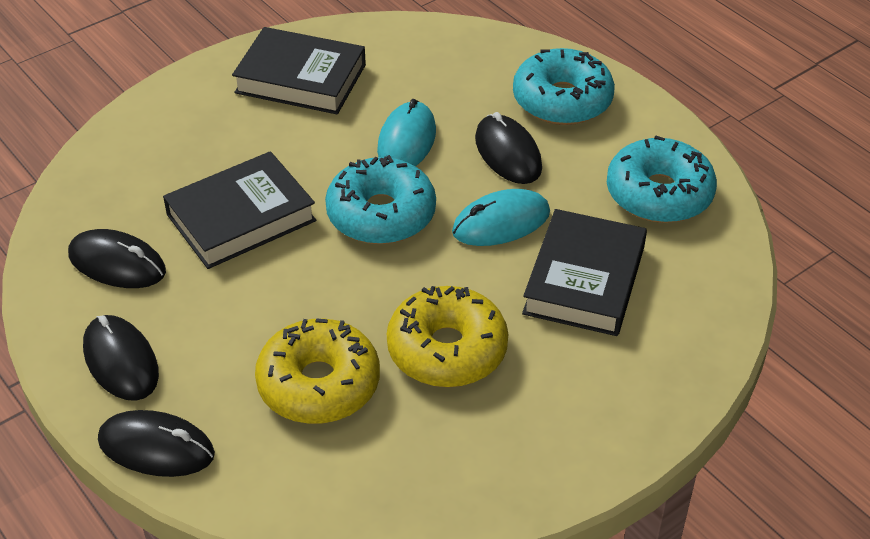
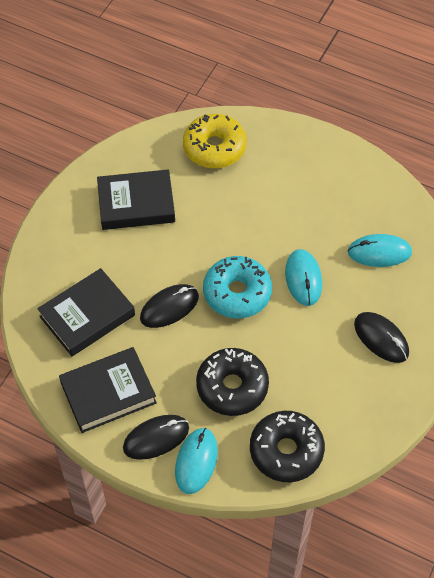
black donut: none = 0 -> [196,348,269,416] [250,411,325,482] = 2
black mouse: [68,229,166,288] [83,315,159,401] [98,410,215,477] [475,112,542,184] = 4 -> [123,415,189,460] [140,284,199,328] [354,312,409,363] = 3
turquoise donut: [325,155,436,244] [513,48,615,125] [607,135,717,223] = 3 -> [203,256,272,318] = 1
turquoise mouse: [377,99,436,166] [452,189,550,246] = 2 -> [175,428,218,494] [285,249,322,306] [348,234,412,267] = 3
yellow donut: [255,318,380,424] [387,286,508,387] = 2 -> [183,114,247,168] = 1

